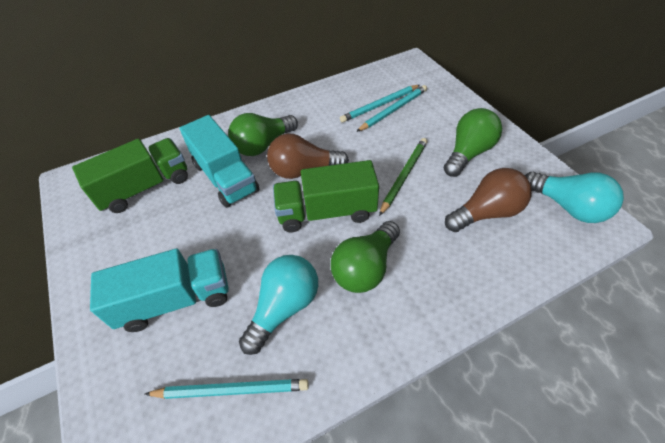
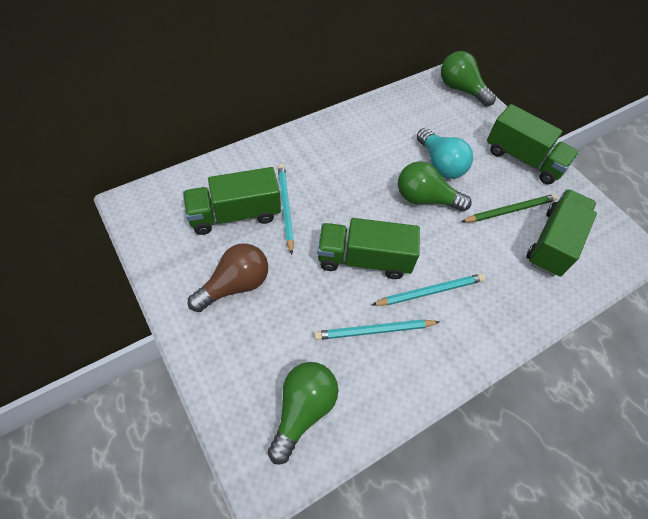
brown light bulb: [267,134,349,179] [445,168,532,232] = 2 -> [188,243,268,312] = 1
green truck: [72,138,188,213] [273,160,379,232] = 2 -> [183,167,281,235] [317,218,420,279] [487,104,579,184] [526,189,597,277] = 4
turquoise light bulb: [239,255,318,355] [525,172,624,223] = 2 -> [417,128,473,179] = 1
turquoise truck: [90,249,228,332] [180,115,260,208] = 2 -> none = 0

